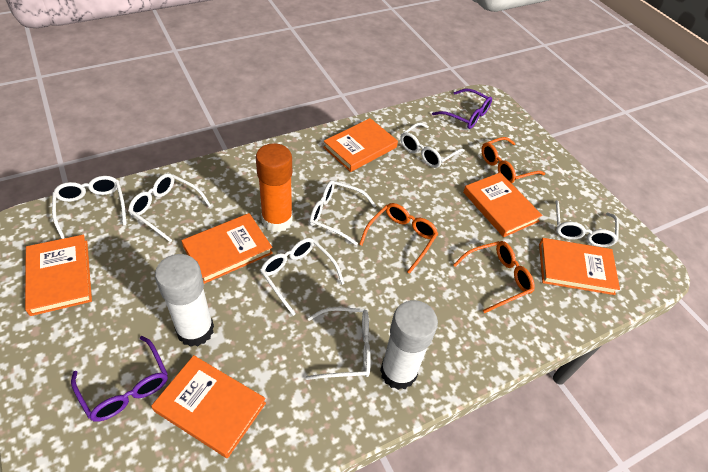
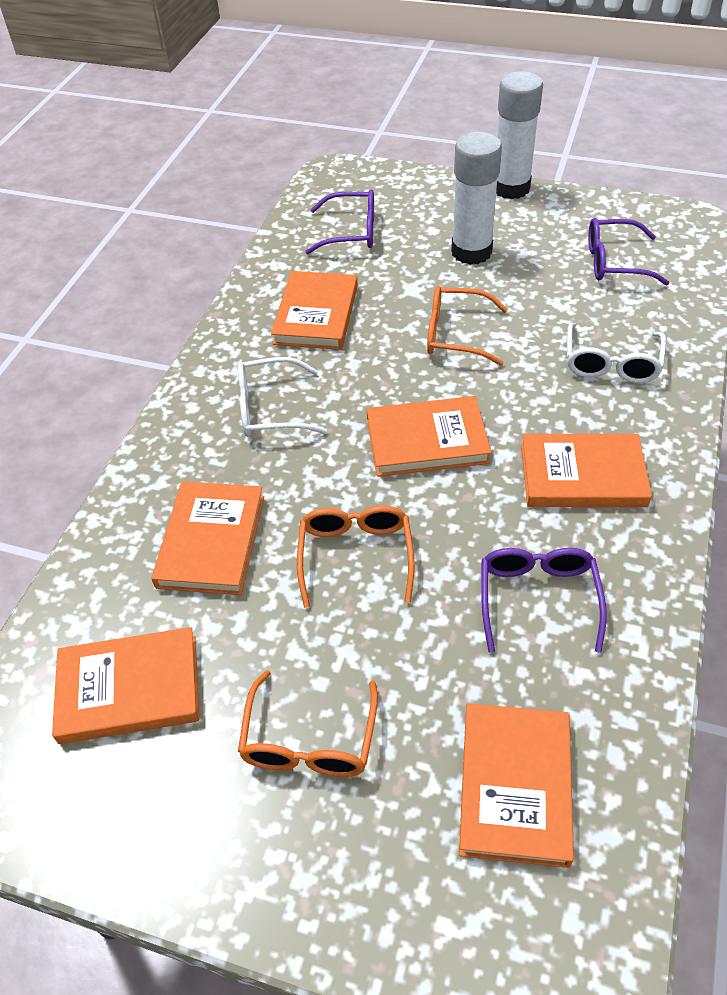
orange glue stick: [256,143,293,232] = 1 -> none = 0
purple glasses: [71,336,168,422] [432,89,492,129] = 2 -> [305,189,374,254] [481,548,607,653] [588,218,669,285] = 3
white glasses: [52,176,126,239] [128,173,211,242] [260,238,345,316] [306,307,371,380] [309,180,376,246] [401,122,465,168] [555,200,619,247] = 7 -> [237,357,327,437] [567,322,666,383] = 2

